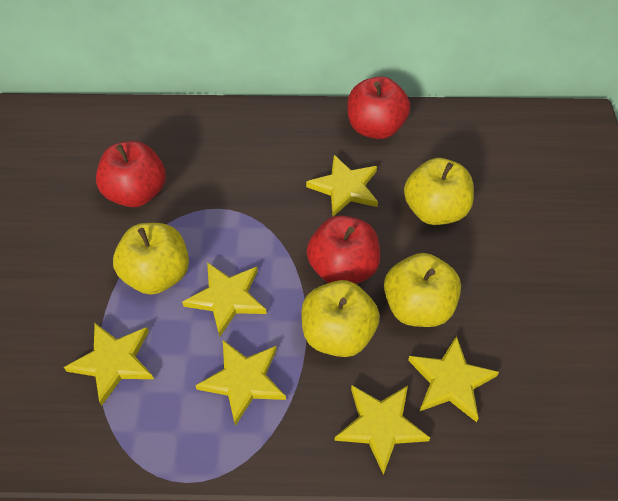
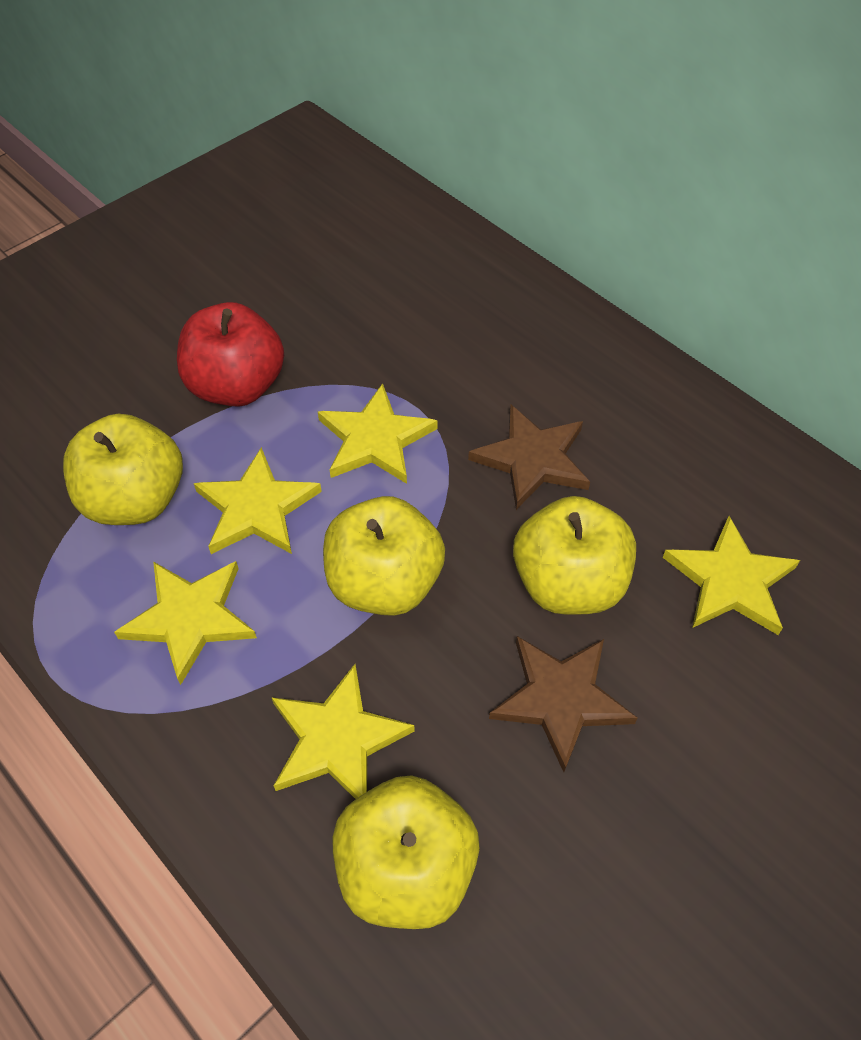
brown star: none = 0 -> [468,404,590,510] [489,636,638,772] = 2
red apple: [96,141,166,207] [307,216,380,284] [347,76,410,139] = 3 -> [177,302,284,407] = 1
yellow star: [64,323,154,406] [182,262,267,337] [195,340,286,426] [306,155,378,216] [335,385,430,475] [408,336,499,422] = 6 -> [114,561,257,685] [194,447,322,554] [271,664,415,799] [318,383,437,484] [663,516,800,635] = 5

